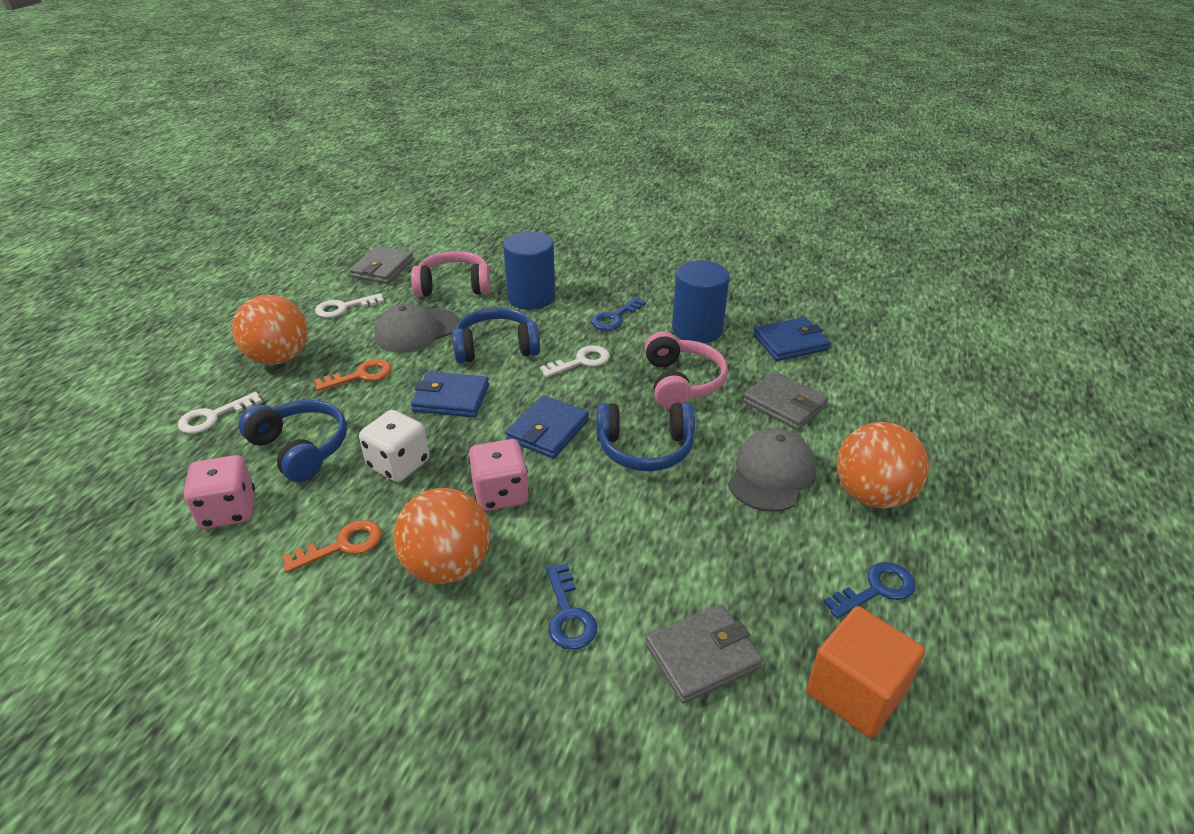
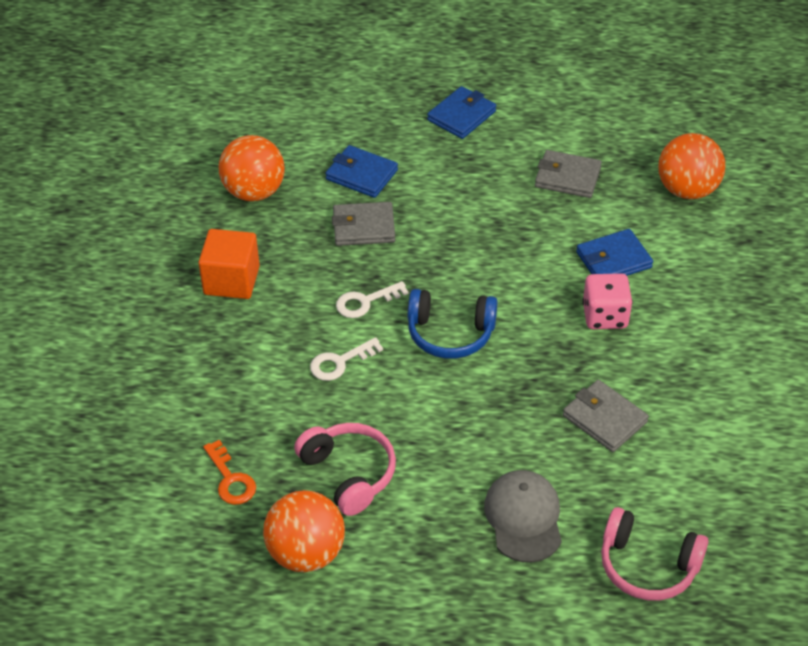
blue cylinder: [503,231,556,310] [672,260,730,343] = 2 -> none = 0
blue headphones: [239,399,347,482] [452,307,540,363] [597,402,695,471] = 3 -> [408,289,497,359] = 1
blue key: [546,563,597,650] [591,297,646,331] [823,562,916,619] = 3 -> none = 0
grey cap: [375,304,459,353] [728,428,816,512] = 2 -> [484,470,562,562] = 1
orange key: [282,520,382,573] [314,359,392,391] = 2 -> [203,440,256,505] = 1
pink dice: [184,455,255,529] [468,439,529,511] = 2 -> [583,273,633,329] = 1
white dice: [359,410,430,482] = 1 -> none = 0
white key: [178,392,262,434] [315,293,384,318] [540,346,610,378] = 3 -> [310,337,383,381] [336,281,409,318] = 2

